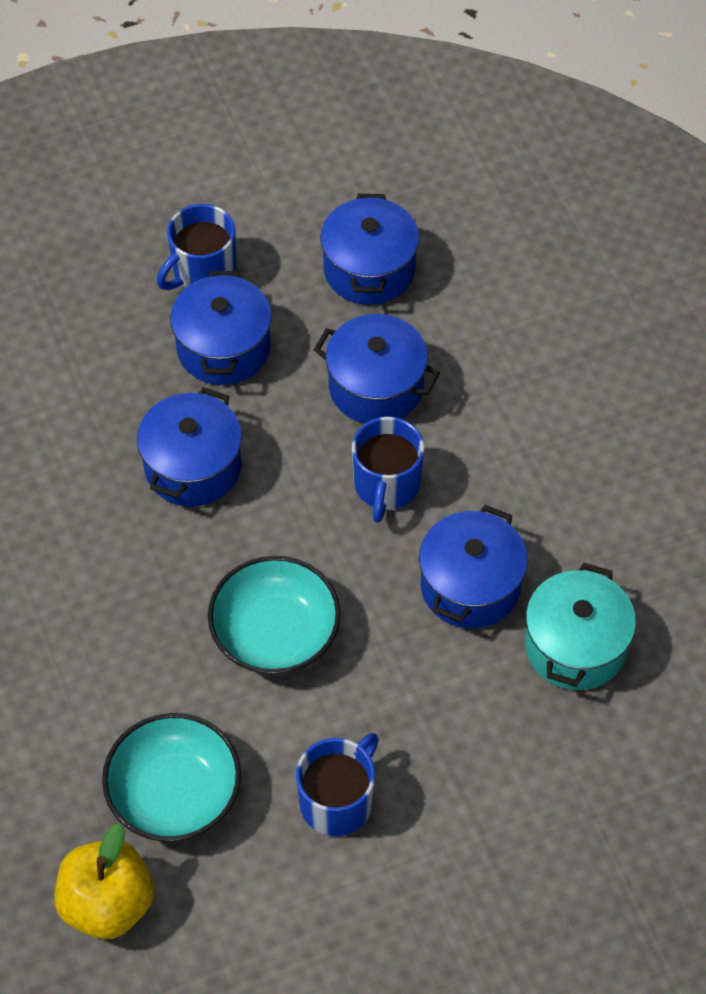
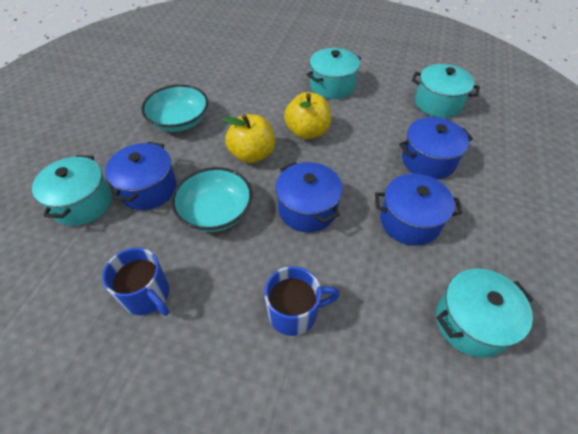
blue mug: [157,204,236,290] [296,733,379,836] [352,417,424,523] = 3 -> [102,248,169,316] [264,266,340,336] = 2
blue pot: [137,387,242,507] [170,271,272,385] [314,314,440,424] [320,194,419,305] [419,505,528,629] = 5 -> [105,142,177,210] [275,162,343,232] [375,174,462,246] [399,117,473,180] = 4
turquoise pot: [525,563,636,690] = 1 -> [32,155,112,226] [306,48,361,99] [412,64,480,118] [436,268,533,358] = 4
yellow apple: [55,823,154,939] = 1 -> [222,114,275,163] [284,92,331,139] = 2

